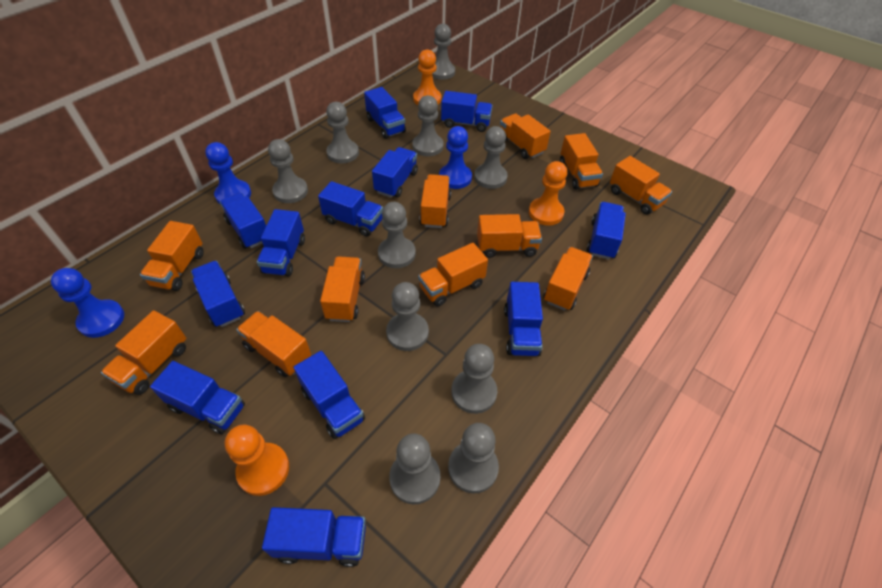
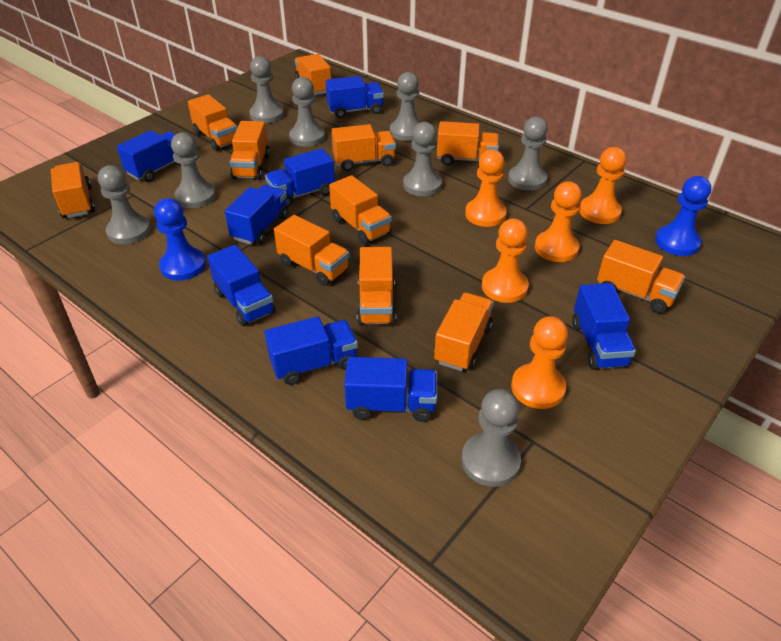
blue pawn: [51,268,124,338] [205,142,251,205] [439,126,472,189] = 3 -> [154,198,206,280] [655,176,711,256] = 2
blue truck: [150,361,245,434] [191,261,245,327] [220,193,266,249] [257,209,305,276] [262,507,366,567] [294,351,365,439] [318,181,383,237] [364,87,406,139] [372,147,418,198] [441,91,493,132] [504,282,543,356] [587,202,626,259] = 12 -> [117,130,181,182] [207,245,276,326] [225,185,289,245] [264,316,358,385] [265,148,335,207] [326,76,384,118] [344,357,437,422] [572,283,636,370] = 8
grey pawn: [268,139,308,203] [326,102,359,163] [378,202,416,268] [386,282,429,351] [389,433,440,504] [412,95,444,156] [432,24,455,80] [448,423,499,493] [451,344,497,414] [474,126,508,189] = 10 -> [98,165,151,244] [171,132,216,208] [250,56,284,123] [289,77,325,147] [390,72,421,141] [403,122,442,196] [462,389,521,487] [508,116,548,191] = 8
orange pawn: [225,424,289,496] [413,49,441,105] [529,161,567,226] = 3 -> [465,149,507,227] [482,218,529,303] [511,316,568,409] [535,181,582,262] [579,147,627,224] = 5

